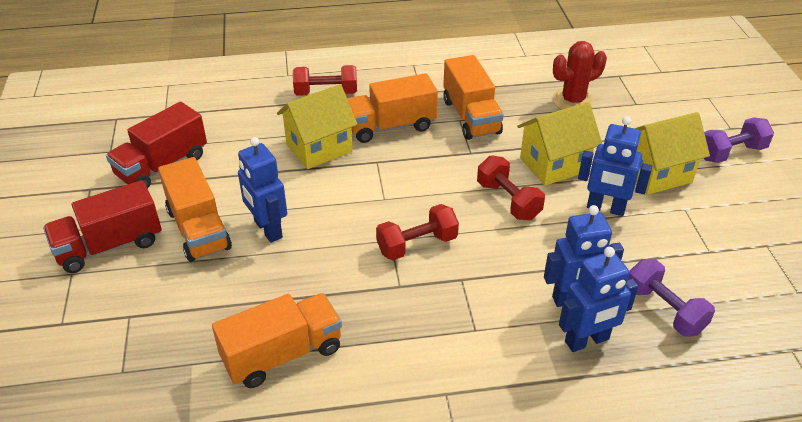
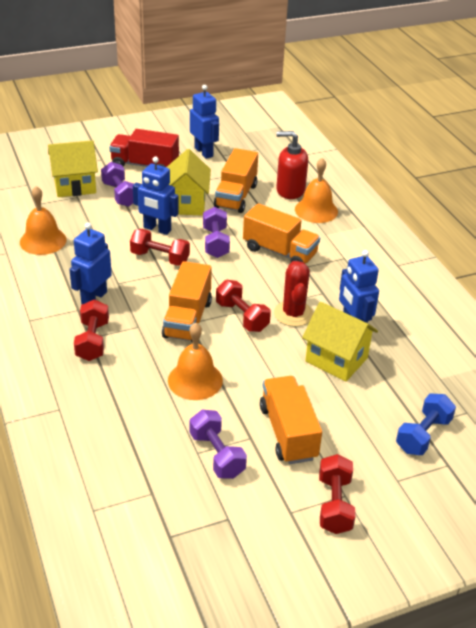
blue dumbbell: none = 0 -> [396,393,456,455] = 1
orange bell: none = 0 -> [20,186,67,255] [168,323,223,400] [295,158,338,223] = 3
purple dumbbell: [628,259,715,337] [704,117,774,163] = 2 -> [101,162,134,207] [190,410,247,479] [203,207,230,258] = 3
red dumbbell: [293,65,357,96] [376,204,459,260] [477,155,545,220] = 3 -> [74,299,109,361] [130,229,190,266] [216,280,271,332] [319,454,355,534] = 4
red soap dispenser: none = 0 -> [276,131,308,199] = 1
red truck: [43,180,162,273] [106,102,207,189] = 2 -> [109,129,179,167] = 1

